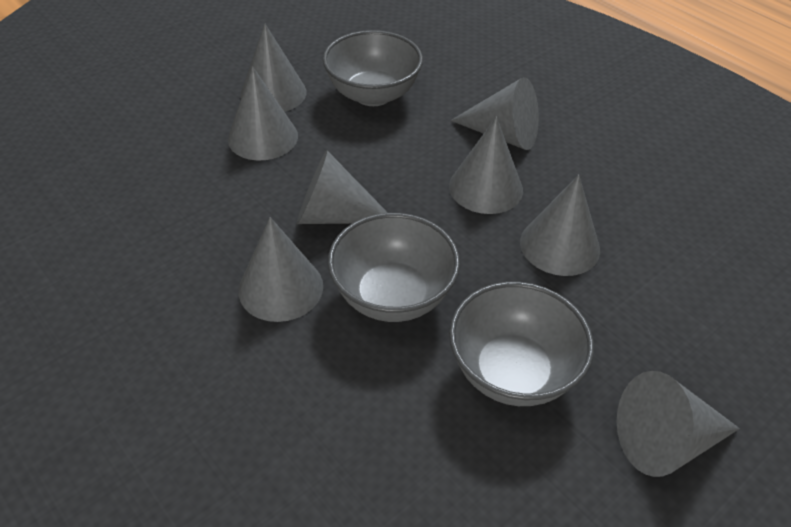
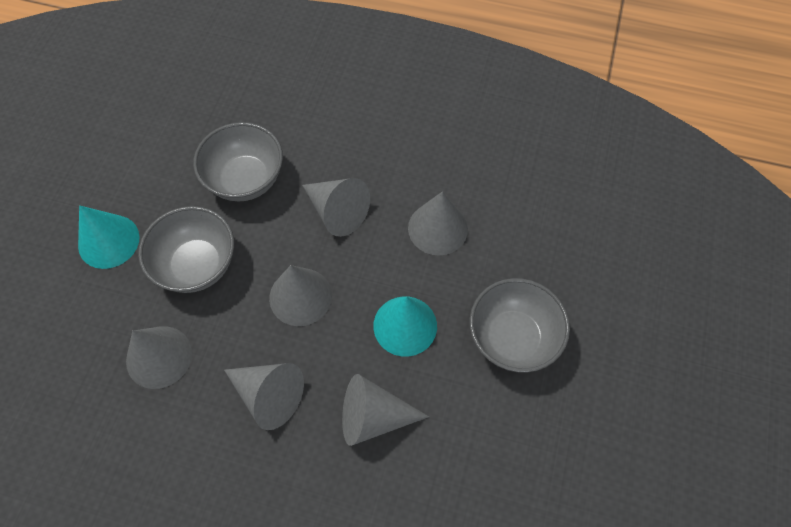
grey cone: [228,67,298,161] [238,217,323,322] [241,24,306,112] [297,150,388,224] [449,117,523,214] [450,77,539,150] [520,175,600,276] [617,371,740,477] = 8 -> [126,326,192,389] [224,363,304,430] [269,265,332,326] [302,178,370,237] [342,374,429,446] [408,192,468,256] = 6
turquoise cone: none = 0 -> [78,205,140,269] [373,297,437,357] = 2

